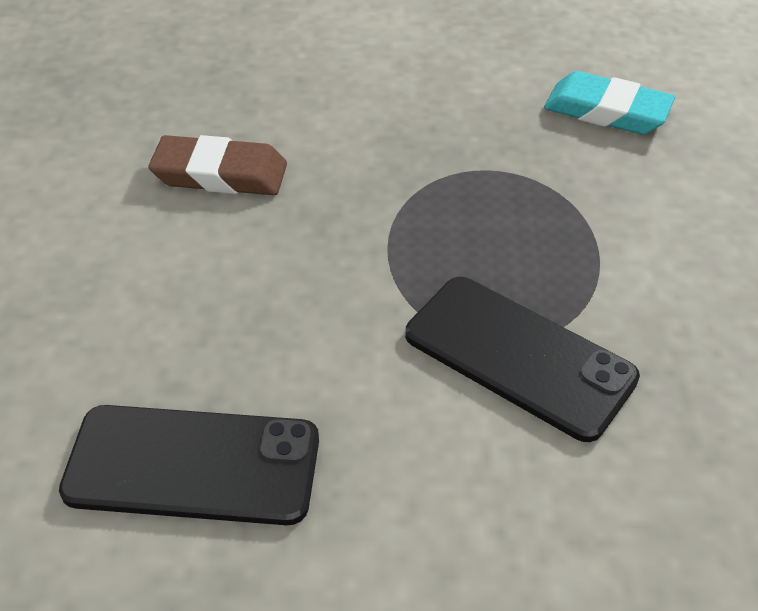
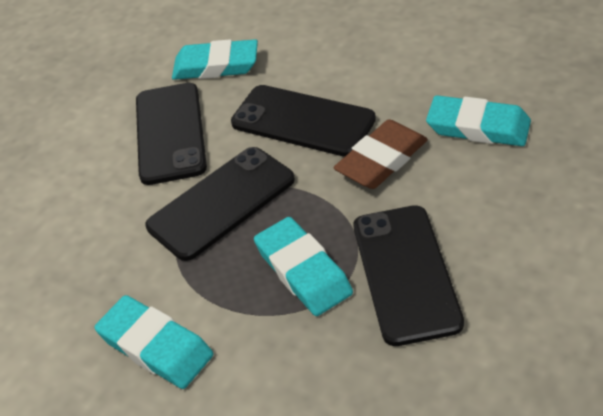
black phone: [59,405,319,525] [405,277,640,442] = 2 -> [136,83,207,185] [145,147,295,261] [231,85,376,157] [353,205,464,346] = 4
turquoise eraser: [544,71,675,135] = 1 -> [94,295,213,389] [172,39,258,80] [254,217,353,316] [426,95,531,146] = 4

